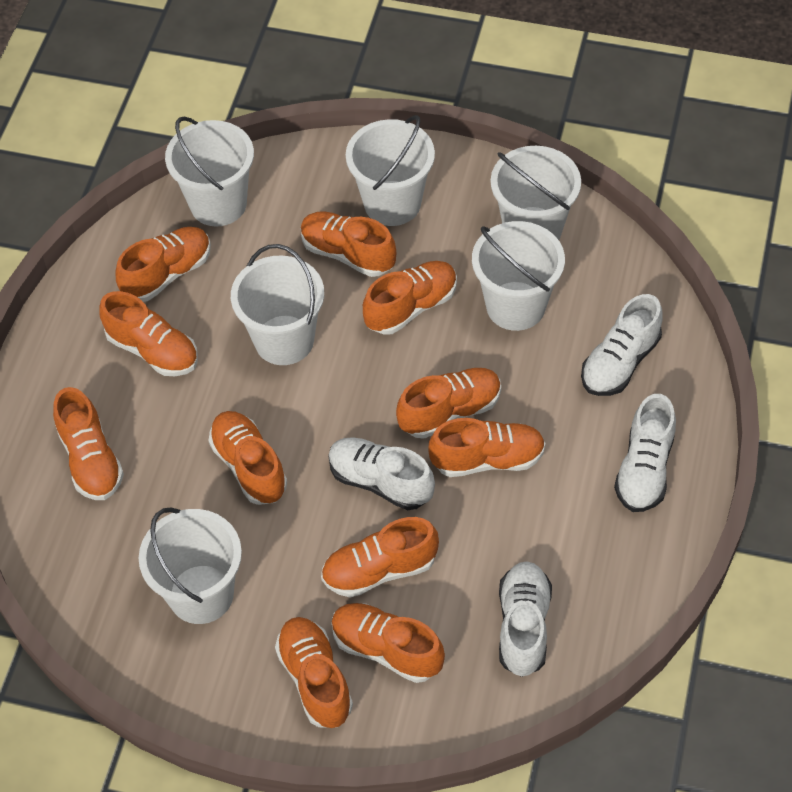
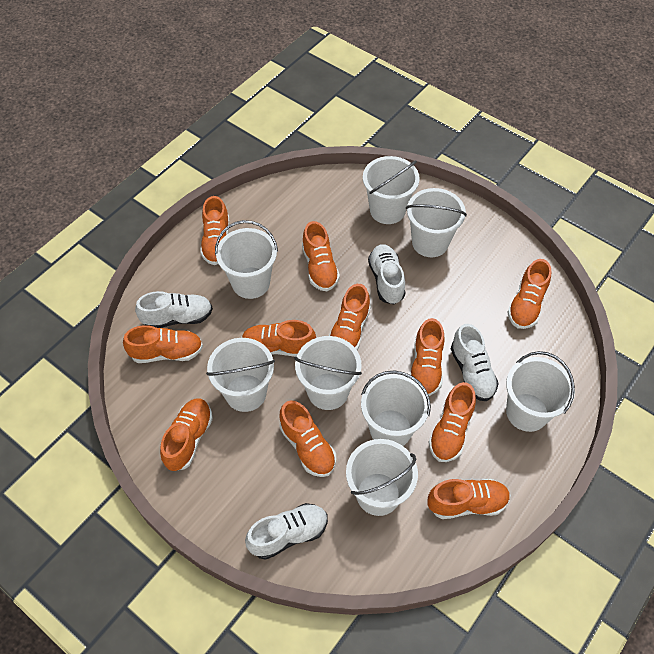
white bucket: [139,507,242,624] [165,116,254,227] [231,244,324,365] [346,115,435,226] [472,221,565,331] [491,146,581,240] = 6 -> [206,338,275,412] [215,220,278,299] [294,336,362,410] [346,439,418,516] [361,370,431,446] [363,156,420,224] [406,188,467,257] [506,351,575,432] = 8

